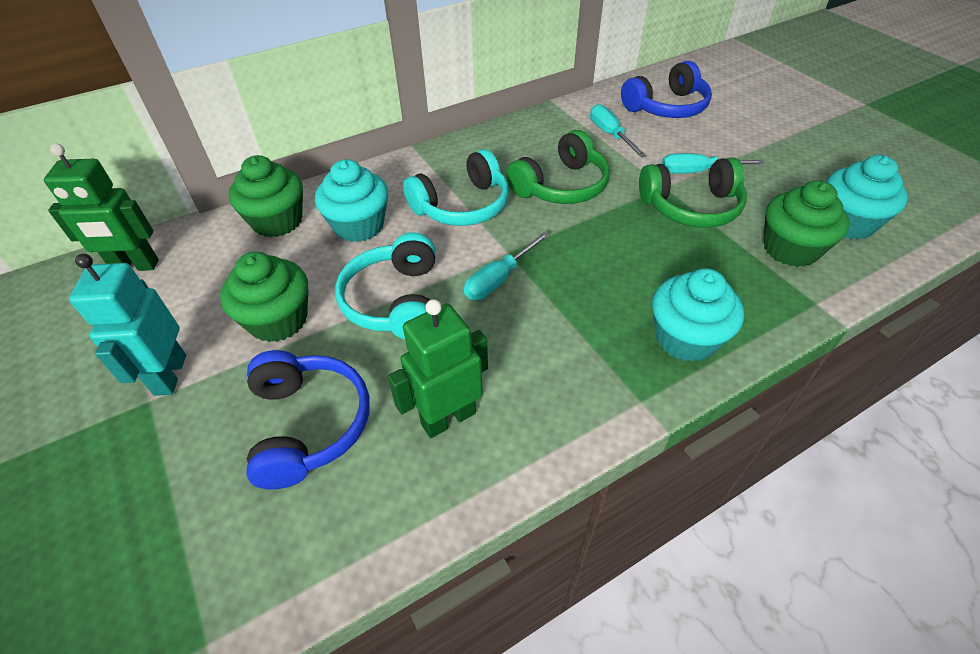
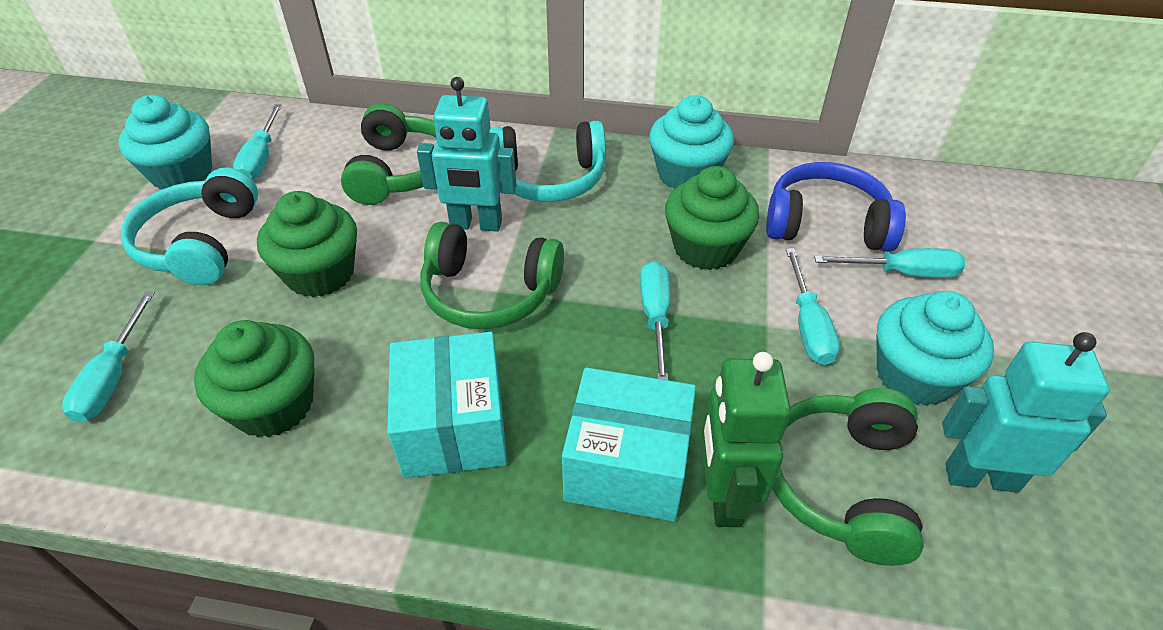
blue headphones: [247,350,370,489] [621,61,712,118] = 2 -> [766,162,906,252] = 1
green headphones: [506,130,610,204] [639,157,747,228] = 2 -> [341,103,436,205] [420,222,564,329] [772,388,924,566] = 3
green robot: [44,144,159,271] [388,299,488,438] = 2 -> [701,352,791,527] = 1
turquoise box: none = 0 -> [387,332,507,478] [562,367,696,522] = 2
turquoise robot: [69,254,186,396] = 1 -> [417,77,516,231] [942,332,1110,493] = 2
turquoise screwdriver: [464,231,550,300] [590,104,647,158] [662,153,764,174] = 3 -> [62,292,155,423] [233,104,282,180] [640,261,670,380] [786,248,840,365] [814,248,965,278] = 5

